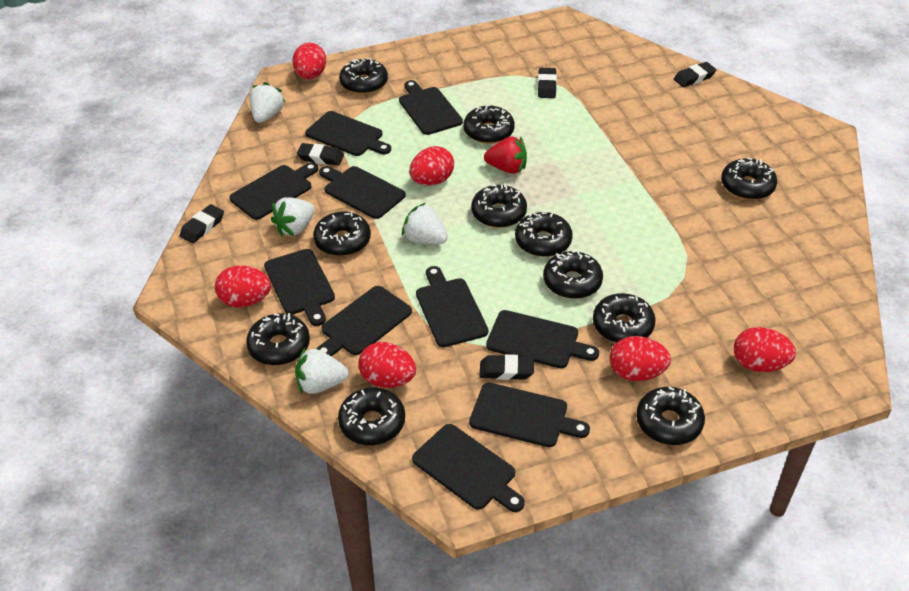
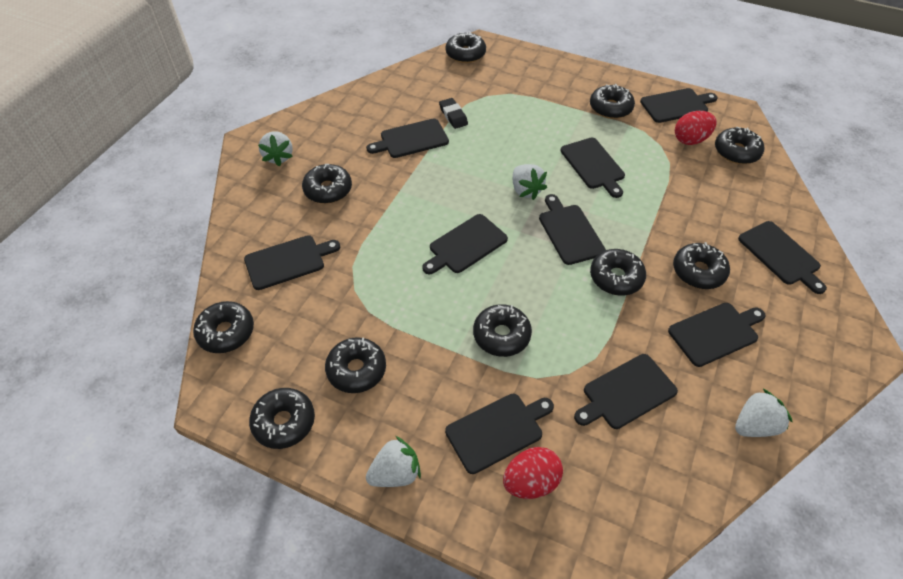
black donut: [246,313,310,365] [313,212,371,256] [338,387,405,445] [339,58,388,94] [463,105,515,144] [471,183,527,228] [515,212,573,257] [543,250,603,299] [593,293,656,343] [636,387,705,445] [721,158,777,200] = 11 -> [193,301,254,353] [249,388,315,449] [302,164,352,204] [325,337,386,393] [446,32,486,63] [473,304,532,357] [590,84,635,119] [590,249,646,296] [673,242,730,289] [715,127,764,164] = 10
black eraser: [180,204,224,243] [297,143,344,166] [479,354,534,380] [538,68,557,98] [674,62,716,87] = 5 -> [439,98,468,129] = 1
red egg: [215,265,271,307] [293,43,326,79] [358,342,416,388] [409,146,454,186] [610,336,671,381] [734,327,796,372] = 6 -> [503,447,563,499] [675,111,717,145] = 2
red strawberry: [484,136,527,174] = 1 -> none = 0

